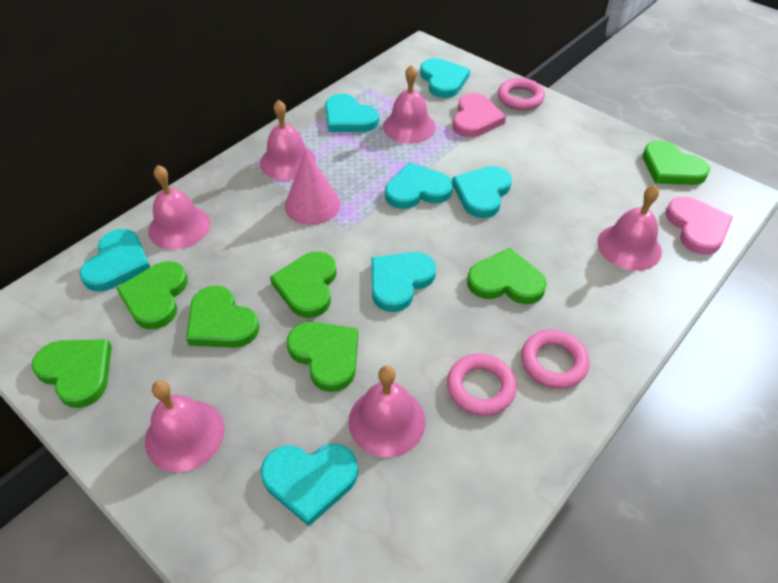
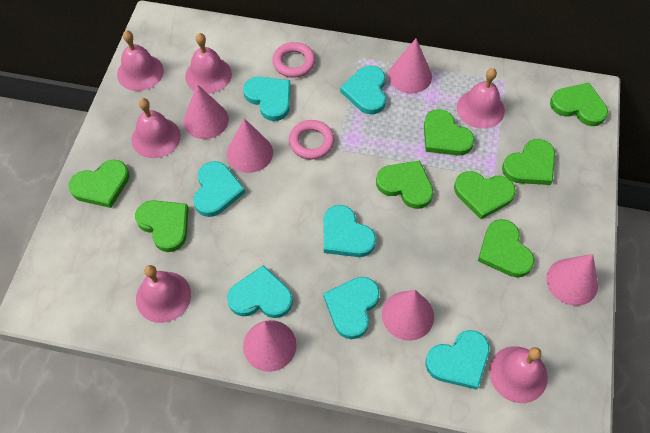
green heart: [32,339,112,408] [116,261,188,329] [186,285,259,348] [270,251,337,318] [287,322,358,392] [467,248,547,304] [643,141,710,185] = 7 -> [68,160,129,208] [135,200,189,252] [376,161,433,209] [424,109,475,156] [454,171,516,219] [478,219,535,278] [502,139,555,185] [550,83,608,126] = 8
pink cone: [285,149,340,225] = 1 -> [183,84,229,139] [227,118,273,173] [243,320,297,372] [382,290,434,341] [388,38,432,94] [546,254,598,306] = 6
pink heart: [453,93,506,137] [665,197,733,255] = 2 -> none = 0
pink ring: [447,353,517,416] [498,78,545,110] [521,330,590,389] = 3 -> [272,42,315,78] [289,120,334,160] = 2

